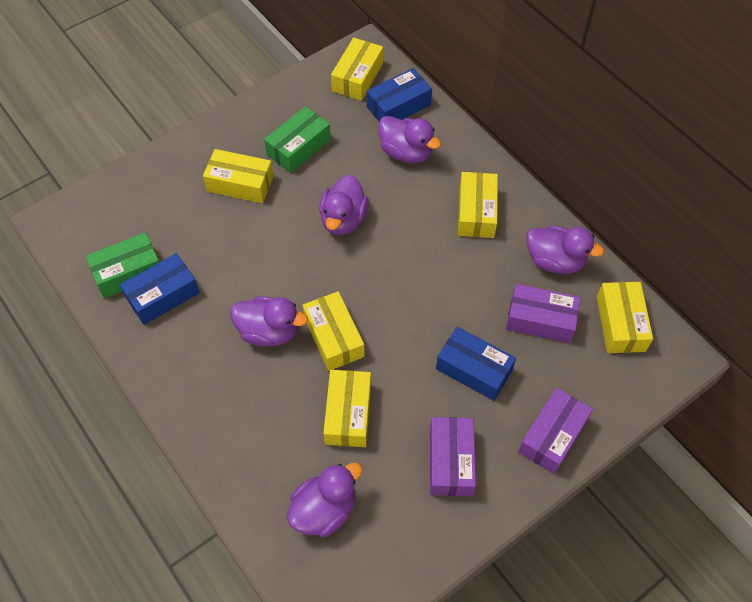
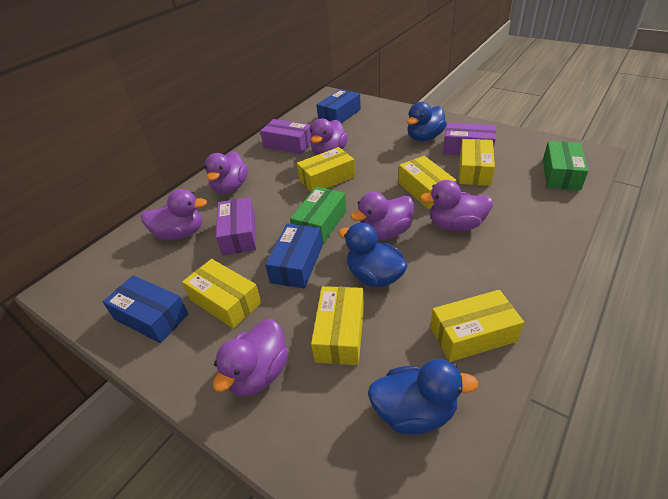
blue duck: none = 0 -> [339,222,408,288] [368,359,478,435] [407,102,447,142] = 3
purple duck: [230,296,308,346] [287,463,363,537] [319,175,369,235] [378,116,441,163] [526,226,604,274] = 5 -> [141,189,207,240] [205,151,248,194] [213,319,289,397] [310,119,348,155] [351,192,414,240] [420,180,493,231] = 6

